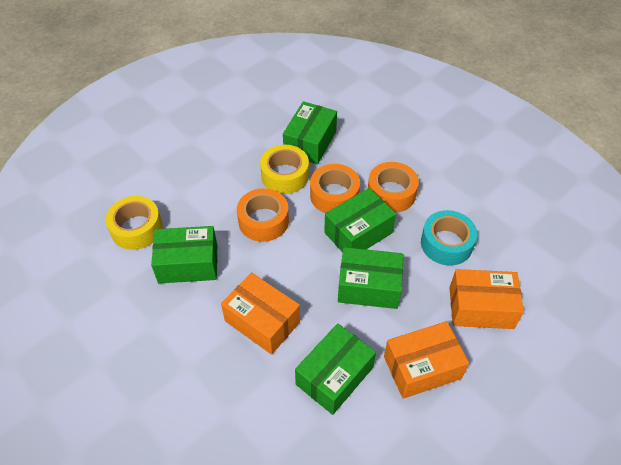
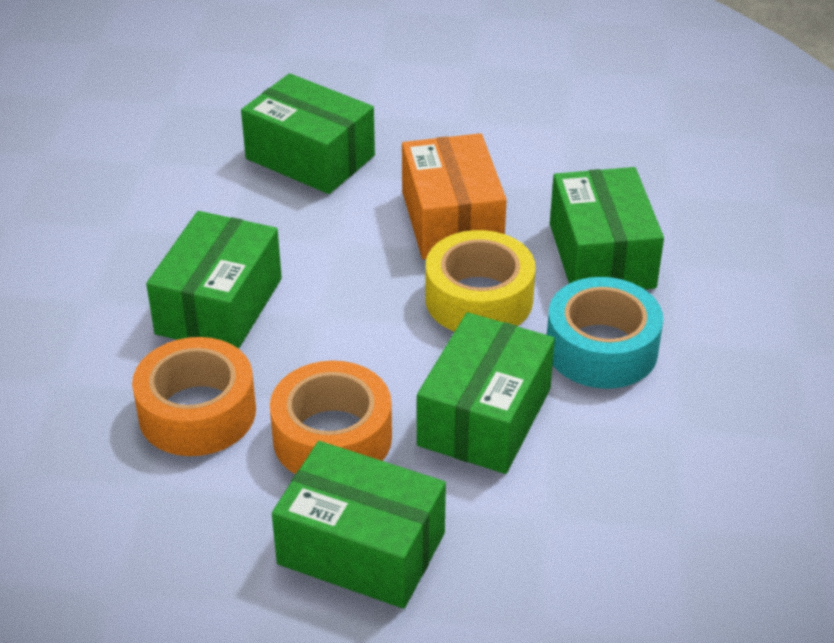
orange box: [221,272,300,355] [384,321,469,399] [449,269,524,329] = 3 -> [402,133,507,259] = 1
orange tape: [237,188,289,242] [310,164,360,213] [368,162,419,213] = 3 -> [132,337,256,456] [270,361,392,474] = 2
yellow tape: [105,196,163,250] [260,145,309,194] = 2 -> [425,230,536,332] = 1

